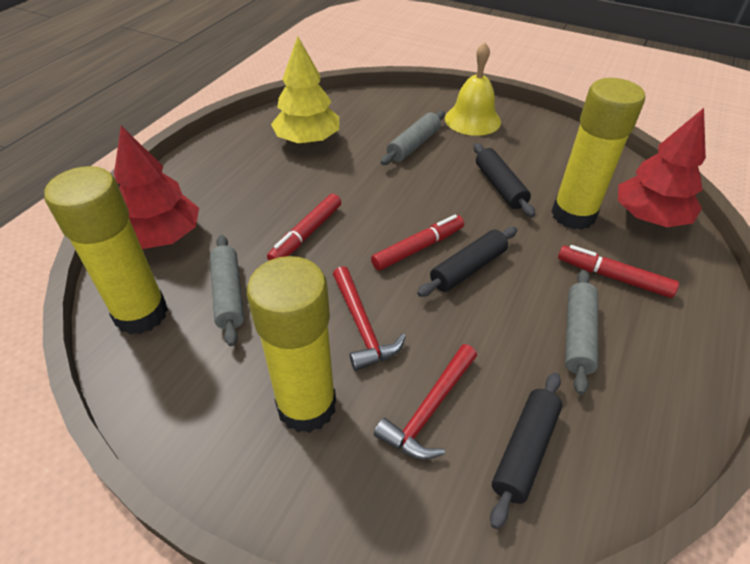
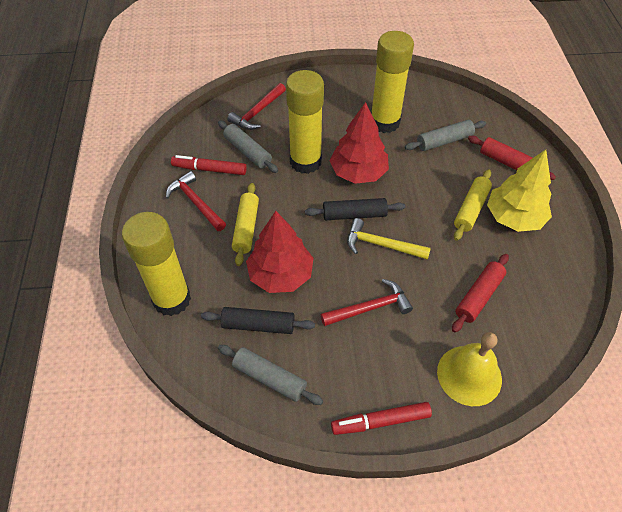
black rolling pin: [417,227,517,297] [473,143,535,217] [490,372,562,529] = 3 -> [201,307,315,334] [305,198,405,220] = 2
red hammer: [333,266,406,371] [374,344,477,460] = 2 -> [166,171,226,231] [227,83,286,130] [321,279,413,326] = 3
red marker: [267,194,341,260] [371,214,464,271] [558,245,679,298] = 3 -> [171,155,247,175] [331,402,432,435] = 2
red rolling pin: none = 0 -> [452,254,509,332] [468,136,556,180] = 2
yellow hammer: none = 0 -> [347,218,431,260] = 1
yellow rolling pin: none = 0 -> [232,183,259,266] [454,169,492,241] = 2

